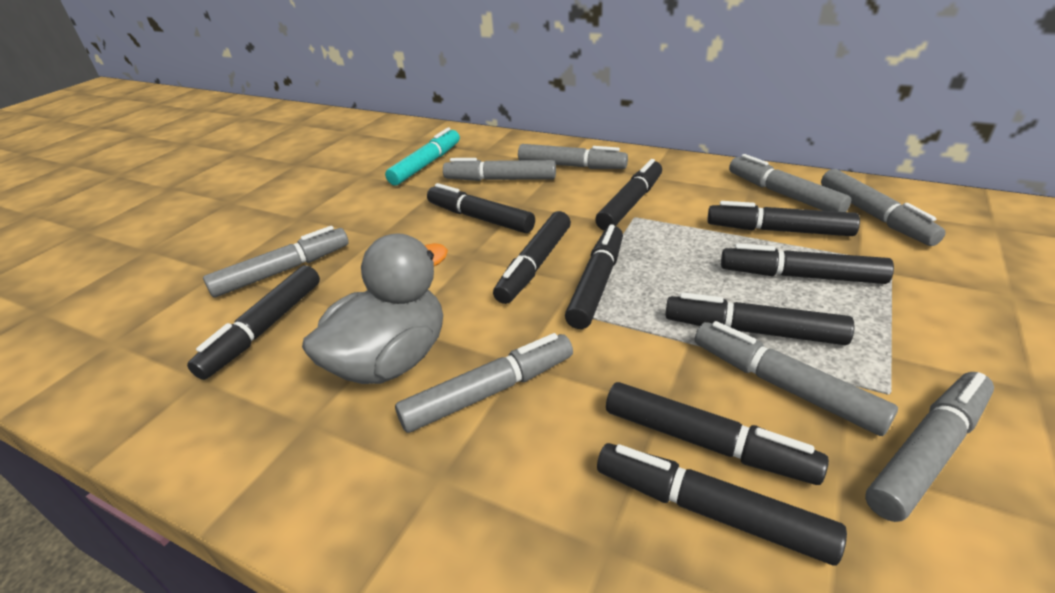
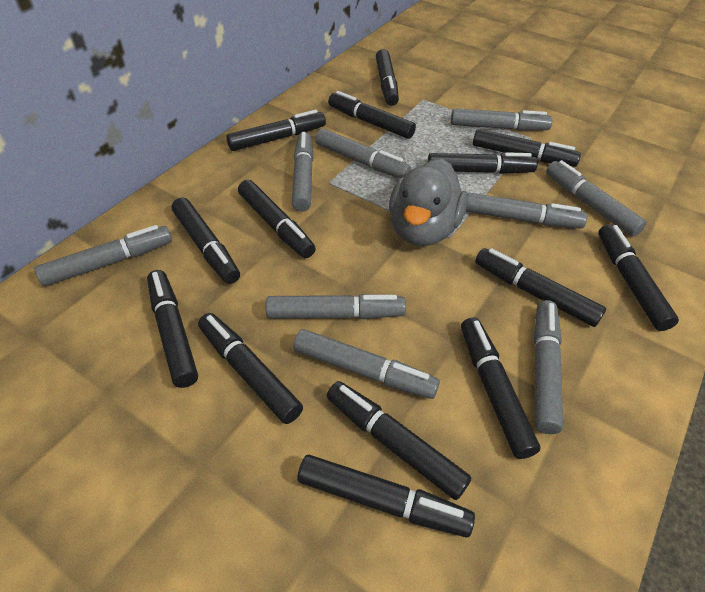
black marker: [187,265,320,380] [427,183,535,233] [493,211,571,304] [565,224,623,329] [595,159,662,230] [597,443,847,565] [606,382,829,485] [665,292,855,345] [707,201,860,236] [721,243,894,284] = 10 -> [147,270,198,388] [172,198,240,284] [198,313,303,424] [226,110,326,151] [238,180,316,258] [298,455,475,537] [327,381,472,500] [328,91,416,139] [376,49,399,106] [428,152,538,174] [461,317,540,459] [473,129,581,167] [475,248,606,327] [598,224,679,331] = 14
grey marker: [203,226,349,297] [395,333,573,433] [443,158,556,181] [518,144,628,169] [695,321,898,436] [729,154,851,212] [821,169,946,246] [865,372,994,522] = 8 -> [35,225,172,286] [266,294,406,319] [292,132,313,212] [293,329,440,399] [315,129,411,178] [451,108,552,131] [466,193,587,229] [534,300,563,434] [546,160,647,237] = 9
turquoise marker: [385,127,460,186] = 1 -> none = 0

